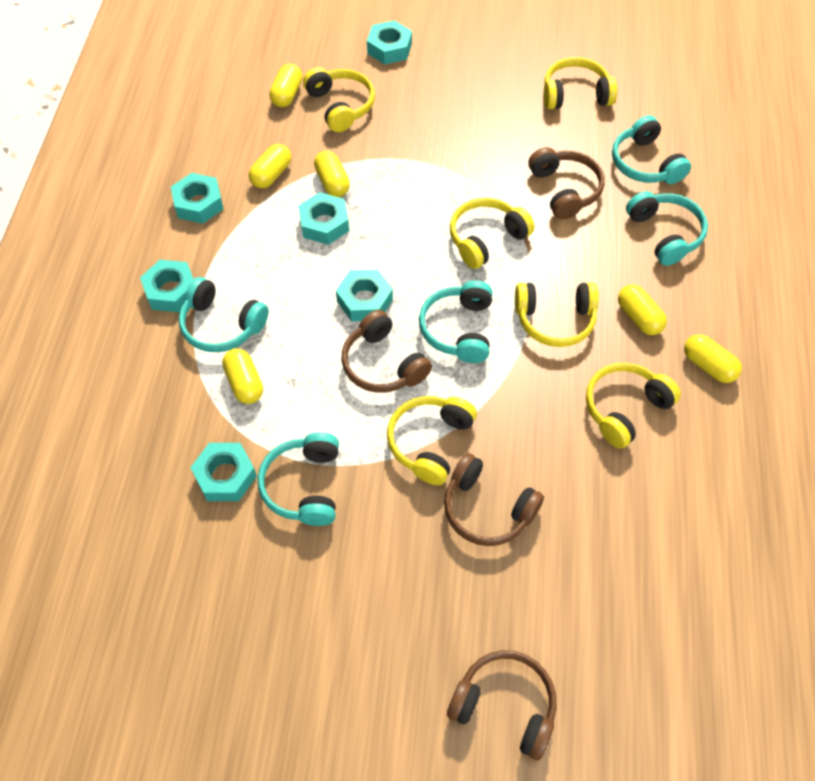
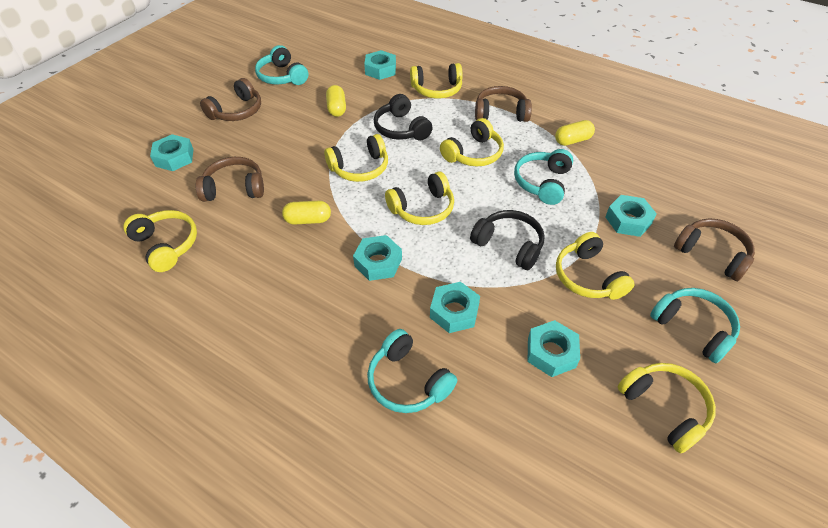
black headphones: none = 0 -> [374,94,433,140] [470,210,545,270] = 2
turquoise headphones: [179,277,269,352] [258,432,339,526] [419,281,493,363] [612,115,691,184] [626,191,708,266] = 5 -> [255,45,308,85] [367,329,457,413] [514,149,573,205] [650,288,740,363] = 4
yellow capsule: [222,348,263,404] [249,144,291,188] [269,63,302,107] [314,150,350,197] [618,284,667,335] [684,334,742,383] = 6 -> [282,201,331,225] [326,85,346,117] [555,120,595,146] = 3
yellow headphones: [303,67,375,132] [387,396,477,485] [450,198,534,269] [515,283,599,347] [544,57,617,109] [586,363,681,449] = 6 -> [123,210,197,272] [324,134,388,182] [385,172,454,225] [410,63,463,98] [440,118,504,167] [556,232,634,300] [618,363,716,454] = 7

